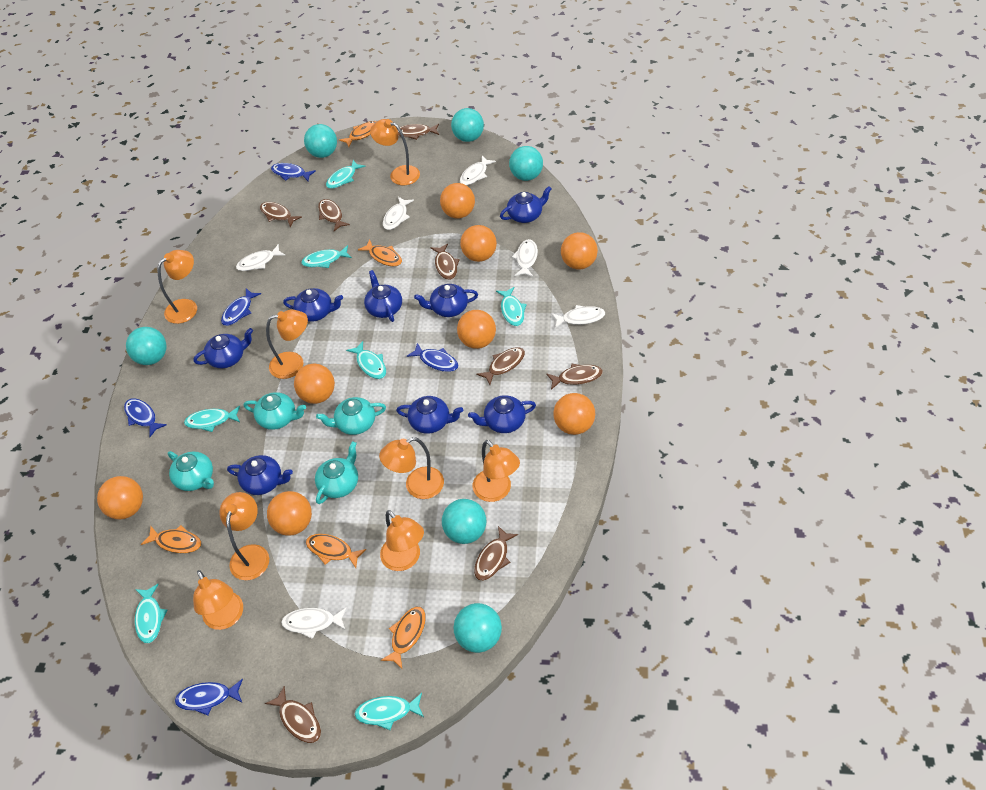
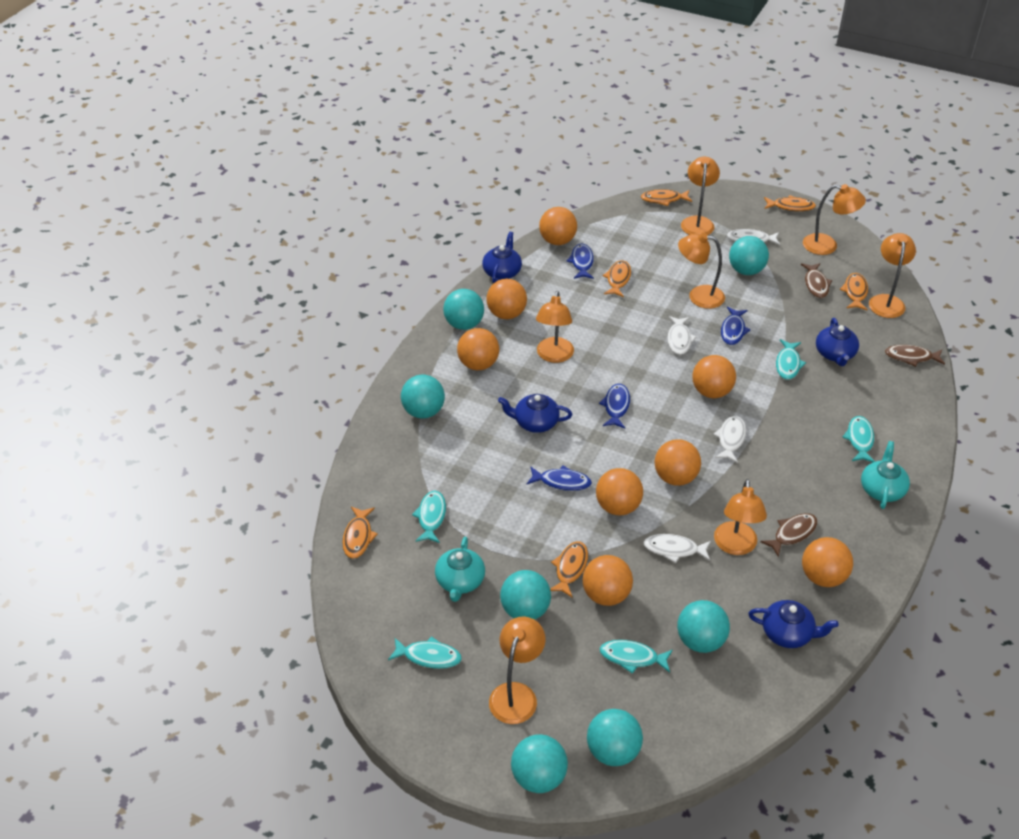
blue fish: [124,398,167,437] [175,679,243,716] [221,288,261,326] [271,163,316,181] [407,343,459,372] = 5 -> [527,465,592,491] [567,244,594,279] [599,384,630,429] [721,307,751,345] = 4
blue teapot: [193,328,253,368] [227,455,293,495] [283,288,343,322] [364,270,402,322] [396,396,463,434] [414,284,478,317] [468,395,536,433] [500,186,552,223] = 8 -> [482,232,522,283] [498,394,572,433] [748,600,839,648] [816,318,859,366] = 4
brown fish: [260,202,302,227] [265,686,321,743] [318,199,350,231] [398,124,439,140] [430,243,460,280] [474,526,518,581] [476,347,525,385] [546,364,603,390] = 8 -> [760,513,818,557] [801,263,832,298] [885,345,945,367] = 3
orange fish: [141,525,201,553] [306,534,366,568] [339,121,377,147] [358,239,402,267] [381,607,426,669] = 5 -> [342,507,378,559] [550,542,588,597] [603,260,631,297] [641,189,692,206] [764,195,816,211] [840,273,868,310] = 6
orange lamp: [158,250,197,324] [193,570,243,630] [219,492,269,580] [266,310,308,379] [370,119,420,185] [379,437,444,499] [380,510,424,571] [473,440,520,502] = 8 -> [489,617,545,724] [536,291,574,363] [678,233,725,309] [681,157,720,235] [714,479,767,555] [803,184,866,255] [869,233,916,318] = 7
turquoise ball: [126,327,167,365] [304,124,337,158] [442,499,486,544] [451,108,484,142] [453,603,502,653] [509,146,543,181] = 6 -> [401,375,445,419] [443,289,484,330] [500,570,551,620] [511,734,568,793] [587,709,643,766] [677,600,730,653] [729,236,769,275] = 7
turquoise fish: [135,584,167,643] [184,406,240,432] [301,245,352,268] [326,160,366,189] [346,341,386,379] [354,693,424,730] [496,287,527,326] = 7 -> [388,636,462,669] [412,491,446,543] [599,640,673,674] [776,339,806,380] [842,416,875,462] = 5
turquoise teapot: [168,451,214,491] [244,392,306,430] [315,441,358,504] [316,397,386,435] = 4 -> [435,537,485,602] [861,441,910,509] = 2
white fish: [236,244,286,271] [281,607,347,639] [383,197,414,230] [460,156,496,185] [512,239,538,277] [551,305,605,328] = 6 -> [643,534,711,563] [668,316,697,355] [713,416,746,463] [727,229,780,245] = 4

